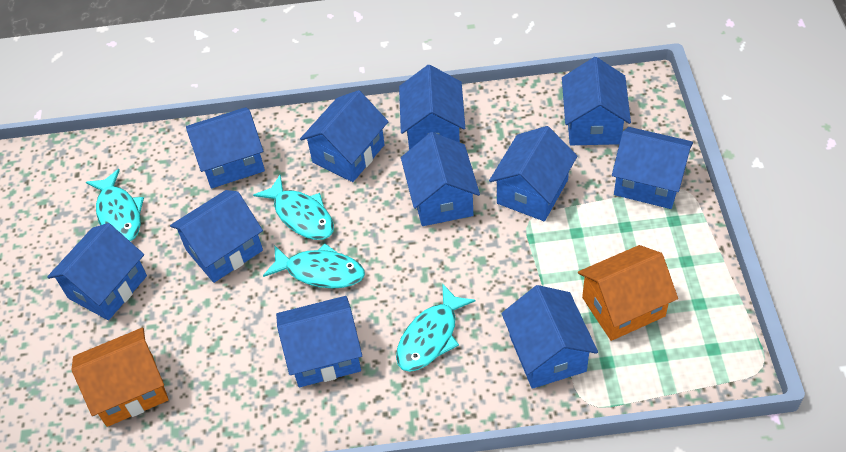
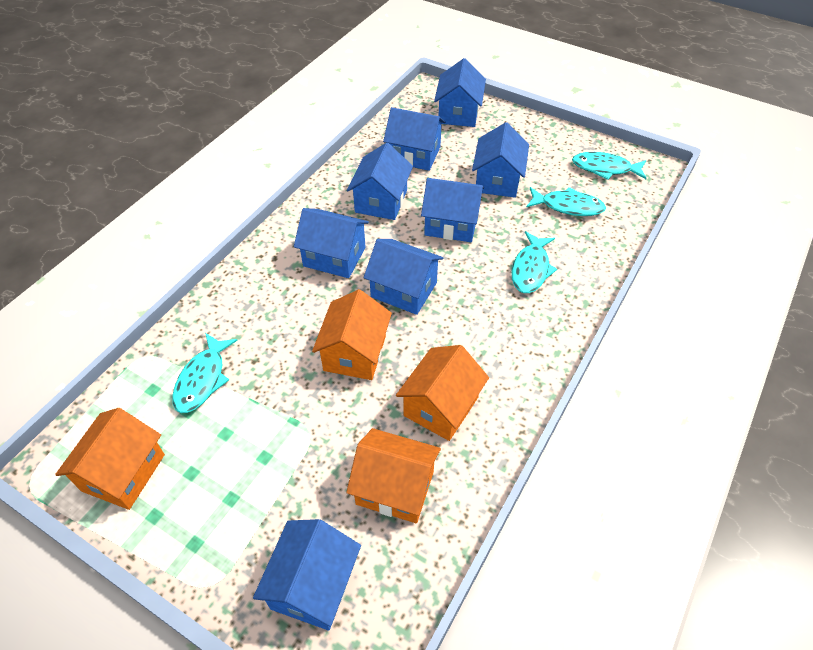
blue house: [47,223,147,320] [170,190,263,283] [186,107,265,188] [276,296,362,387] [300,90,389,182] [399,65,465,150] [401,132,480,226] [489,126,577,221] [501,285,598,389] [562,57,631,145] [612,127,693,209] = 11 -> [253,519,361,631] [294,208,369,278] [347,143,413,220] [364,239,443,315] [383,107,445,171] [421,178,484,242] [434,58,486,127] [472,122,529,198] = 8
orange house: [71,328,169,427] [578,245,678,341] = 2 -> [55,408,165,510] [312,289,392,380] [346,428,441,523] [396,345,489,441] = 4

